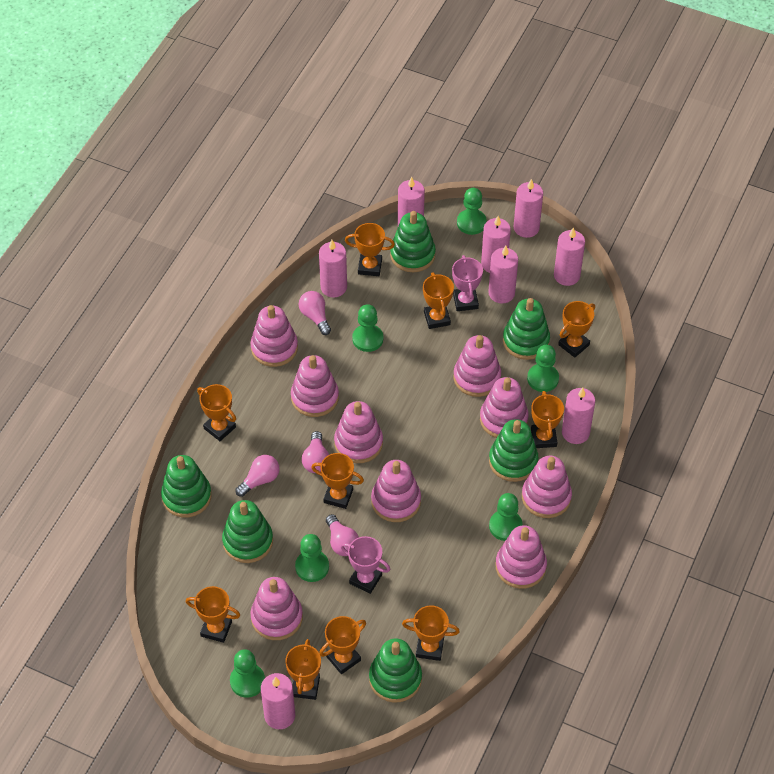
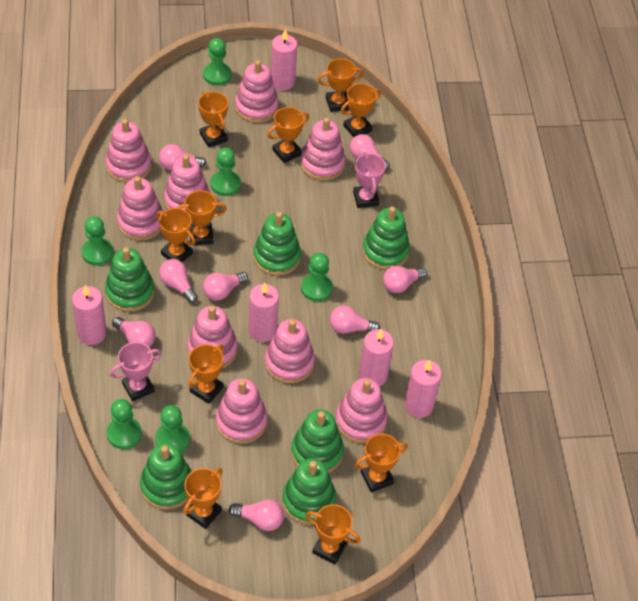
pink candle: [261,673,295,729] [319,240,347,297] [398,177,425,226] [481,216,511,273] [488,246,518,303] [514,179,543,238] [554,227,585,286] [562,388,595,444] = 8 -> [72,285,107,345] [248,283,279,342] [271,29,297,90] [359,329,394,386] [404,360,442,418] = 5
pink light bulb: [235,455,279,497] [299,291,331,335] [302,431,329,473] [326,514,359,556] = 4 -> [112,317,156,347] [159,144,207,170] [159,259,198,303] [203,272,248,300] [229,499,284,531] [330,306,380,334] [350,134,390,171] [383,266,427,293] = 8

